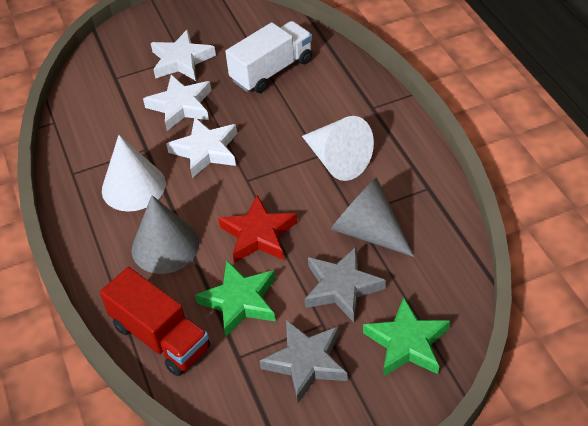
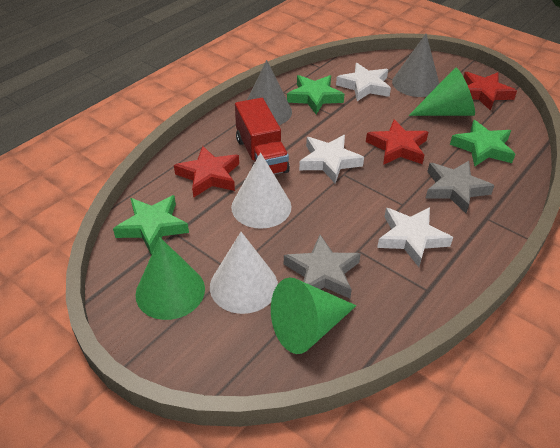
green cone: none = 0 -> [135,237,205,320] [271,277,357,354] [409,68,475,116] = 3
green star: [195,260,276,337] [363,297,450,377] = 2 -> [113,195,189,255] [287,75,344,114] [450,120,515,167] = 3
red star: [218,195,297,263] = 1 -> [174,146,239,198] [366,119,428,165] [463,72,517,111] = 3
white truck: [225,21,313,93] = 1 -> none = 0

